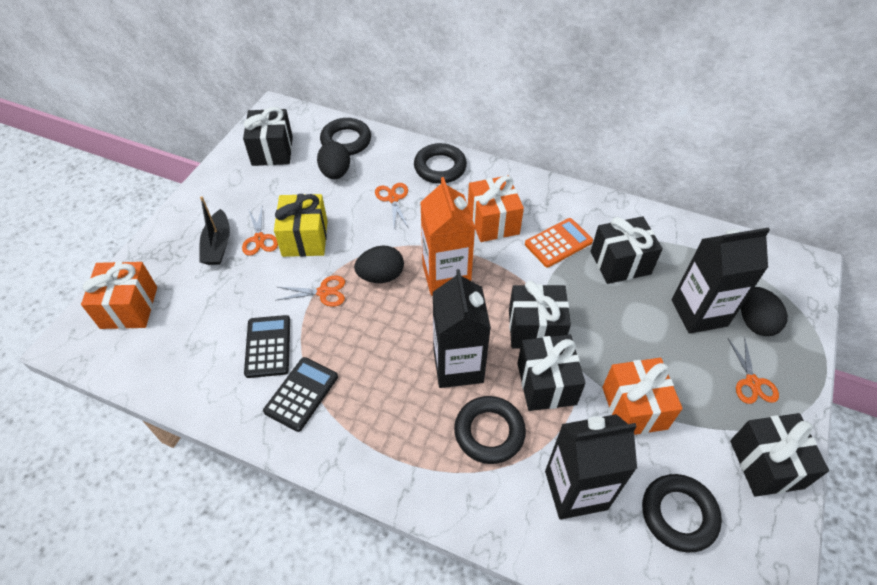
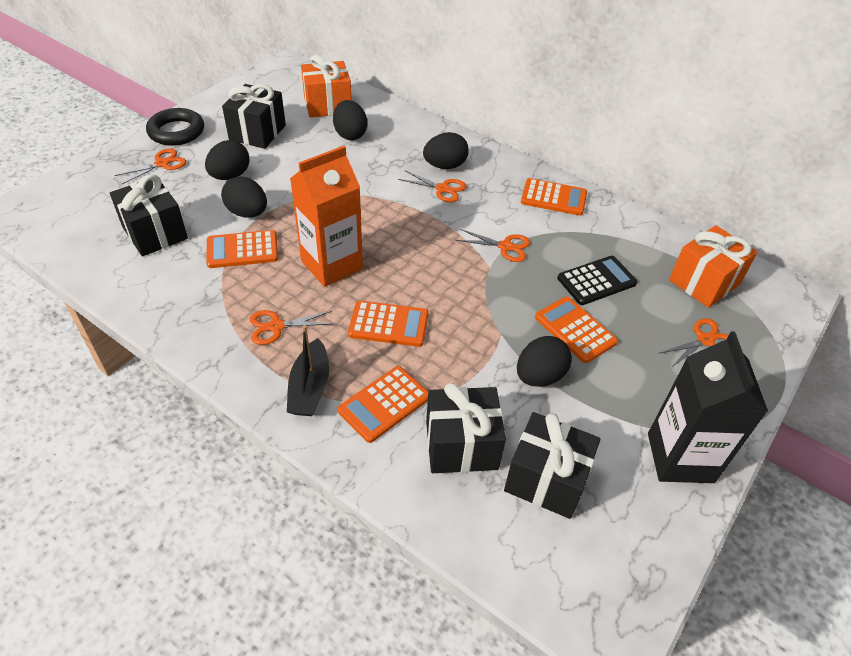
black calculator: [244,315,290,378] [263,357,338,432] = 2 -> [557,256,638,305] = 1
black carton: [433,269,491,388] [545,414,637,520] [672,227,770,334] = 3 -> [648,331,768,483] = 1
black egg: [317,141,350,179] [354,246,404,283] [741,287,788,336] = 3 -> [205,140,250,180] [221,176,267,218] [333,100,367,140] [423,132,469,169] [517,336,572,387] = 5
black gift: [243,107,293,166] [509,281,571,349] [517,335,585,411] [591,216,663,284] [730,413,829,497] = 5 -> [110,174,188,256] [222,84,286,149] [426,383,506,473] [504,412,600,519] = 4
black ring: [320,118,371,155] [414,143,467,184] [454,396,526,464] [642,474,722,552] = 4 -> [146,108,204,146] = 1
orange calculator: [525,218,593,267] = 1 -> [206,230,278,268] [338,366,428,443] [348,301,429,347] [521,178,587,216] [535,296,618,363] = 5
orange gift: [81,261,157,329] [468,175,524,242] [602,358,683,435] = 3 -> [301,55,352,118] [669,225,758,308] = 2
orange scissors: [242,208,278,256] [275,276,345,307] [375,183,408,227] [728,337,779,404] = 4 -> [115,148,186,184] [250,310,333,345] [398,170,466,203] [455,229,530,262] [658,318,729,367] = 5
yellow gift: [274,194,327,257] = 1 -> none = 0

